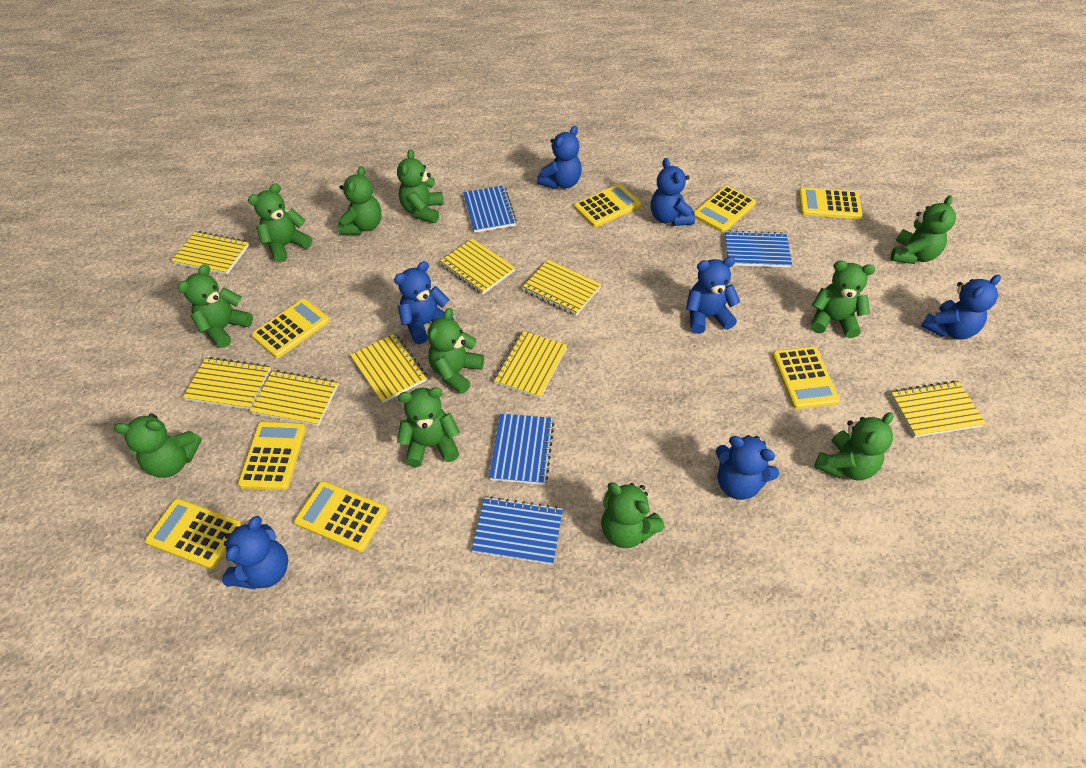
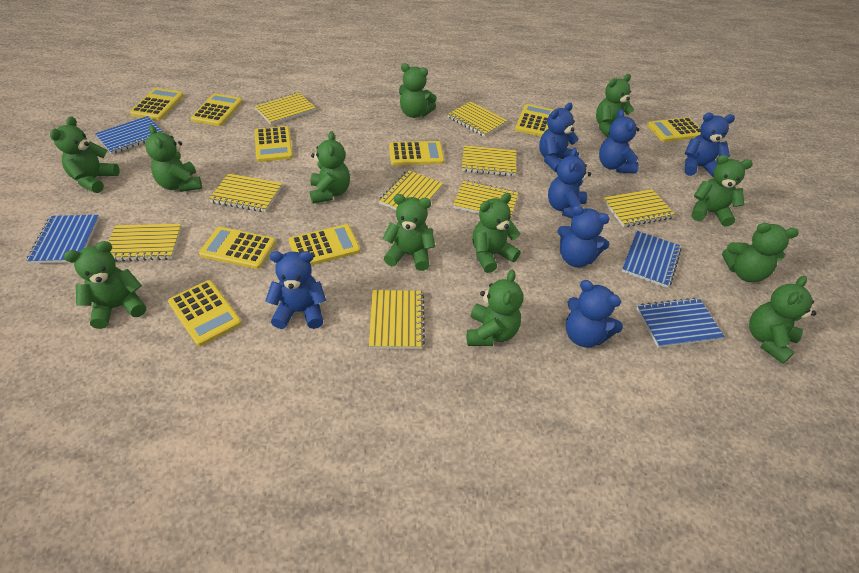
green teddy bear: [114,413,202,478] [178,264,253,348] [248,183,312,262] [338,166,382,235] [397,149,444,223] [397,387,460,467] [427,308,484,394] [601,482,664,548] [811,260,875,338] [814,412,894,480] [891,195,956,264] = 11 -> [50,116,120,193] [64,241,146,329] [145,125,202,192] [310,131,350,204] [382,194,435,271] [399,63,437,118] [467,270,523,346] [472,193,521,273] [596,74,634,138] [692,155,753,226] [722,223,799,282] [749,276,816,364] = 12
yellow calculator: [145,498,242,569] [238,422,306,490] [252,299,330,358] [294,481,388,552] [574,184,641,227] [694,186,756,233] [772,347,840,409] [799,187,863,219] = 8 -> [130,88,184,120] [168,280,242,346] [190,93,243,126] [199,227,276,269] [255,126,293,162] [289,224,360,265] [389,141,444,165] [515,104,553,136] [647,117,701,142] = 9
yellow notebook: [171,231,249,275] [183,357,271,410] [250,370,338,426] [350,333,427,403] [439,239,515,295] [493,331,568,399] [522,260,601,316] [890,380,986,438] = 8 -> [109,224,182,262] [209,174,282,212] [254,92,316,125] [369,290,425,349] [379,170,443,210] [448,101,508,137] [453,180,519,219] [462,145,516,176] [603,189,675,227] = 9

